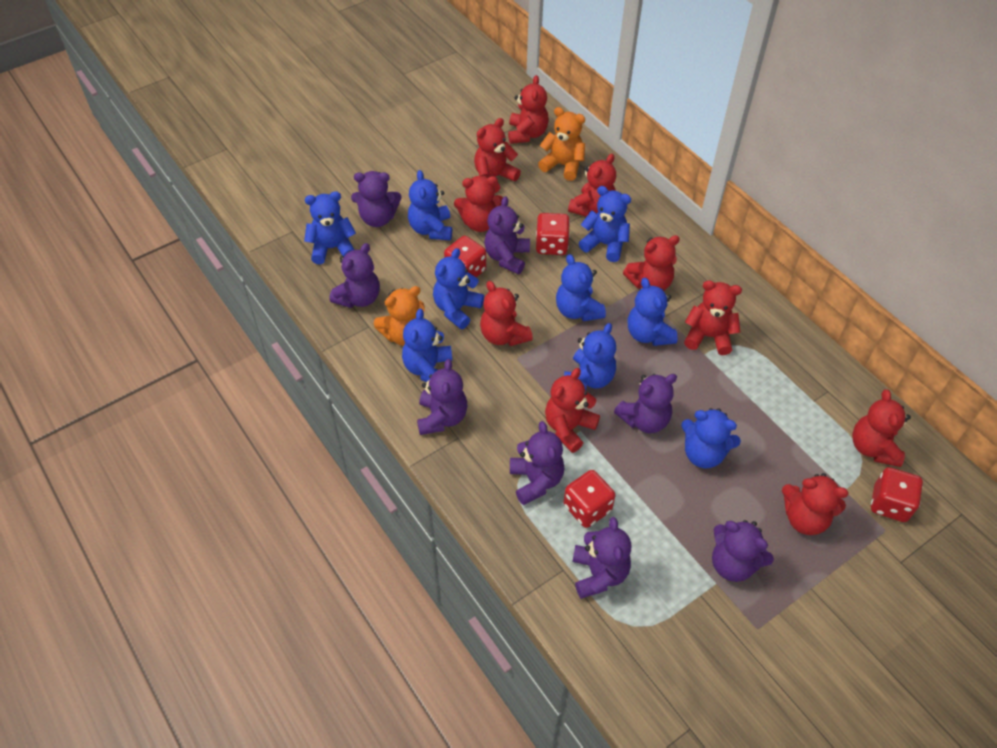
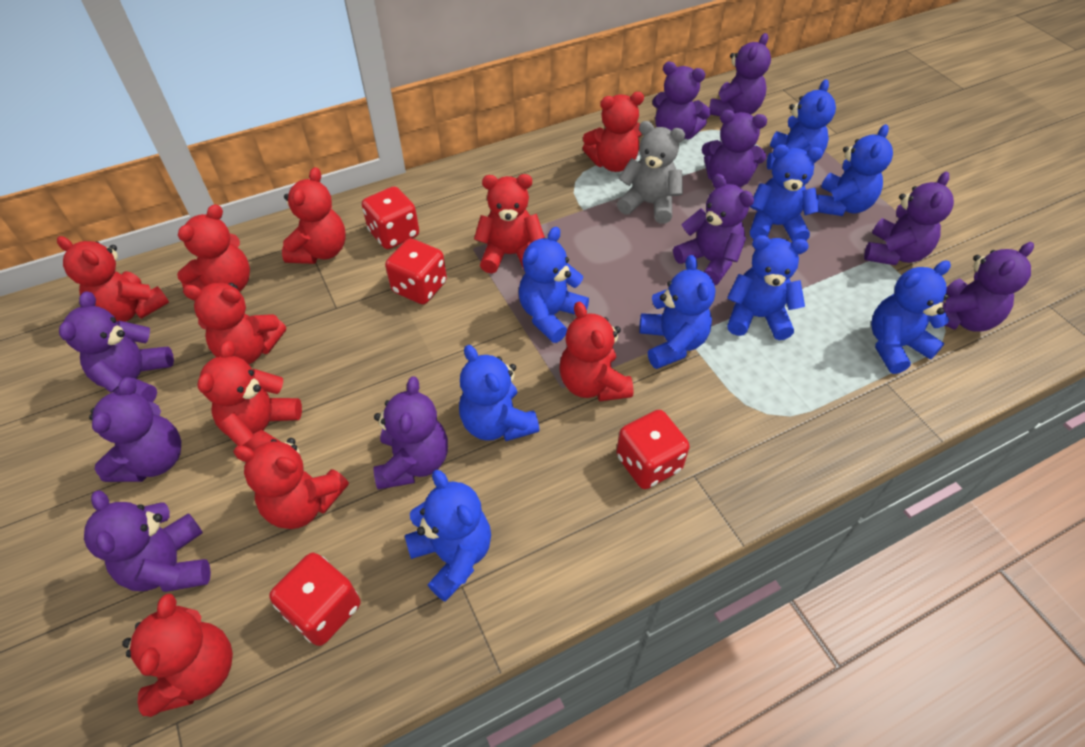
grey teddy bear: none = 0 -> [617,121,685,224] = 1
orange teddy bear: [374,286,425,346] [538,107,585,181] = 2 -> none = 0
purple teddy bear: [329,243,380,308] [351,171,402,227] [417,359,467,435] [484,196,530,274] [510,421,564,505] [572,517,631,599] [614,374,677,433] [712,520,774,582] = 8 -> [59,291,174,402] [84,490,211,592] [89,377,181,482] [373,377,448,490] [652,62,711,139] [673,174,754,285] [702,110,767,187] [709,33,771,116] [864,172,954,265] [942,242,1034,331] = 10

